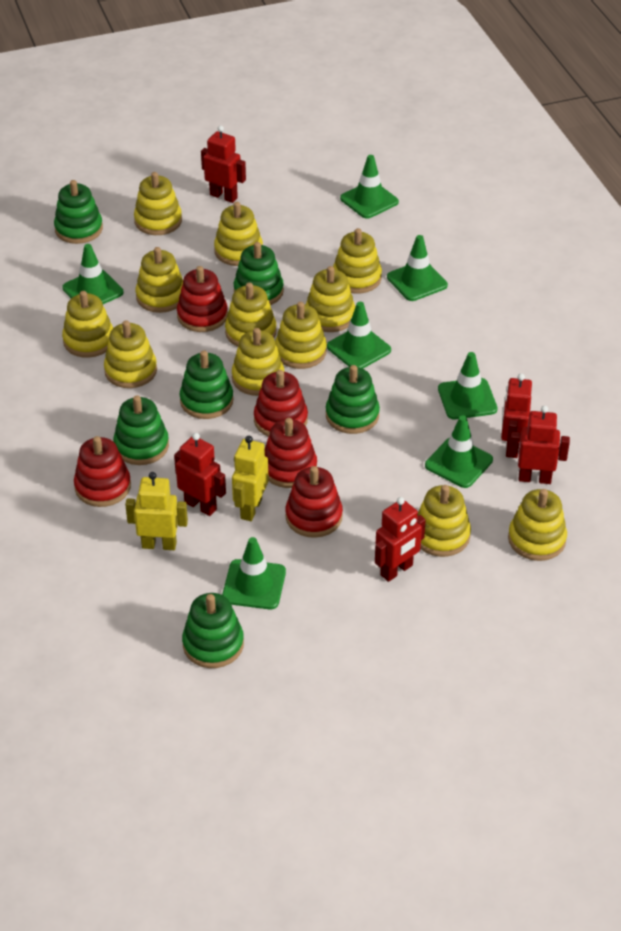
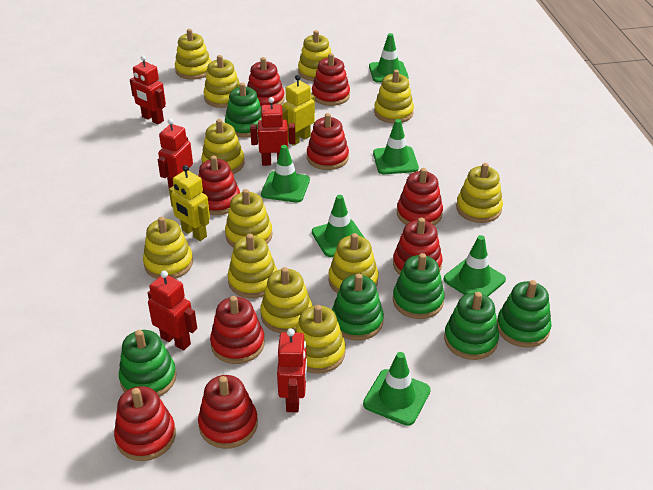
green traffic cone: [62,244,124,304] [222,537,286,609] [327,302,391,369] [340,155,399,219] [387,235,448,301] [425,415,493,488] [438,352,498,419] = 7 -> [261,145,310,203] [312,195,364,257] [363,352,431,426] [369,33,409,83] [373,119,419,174] [444,235,506,297] = 6
red stacking toy: [74,436,131,507] [177,266,228,332] [254,370,308,437] [265,418,317,488] [285,466,343,538] = 5 -> [114,386,176,461] [198,156,240,215] [198,375,258,449] [210,296,265,364] [247,57,285,107] [307,113,349,170] [312,53,350,106] [393,218,442,275] [397,168,443,225] = 9

